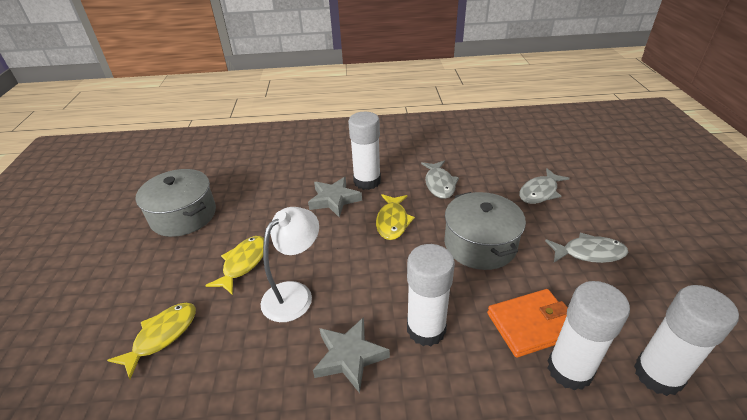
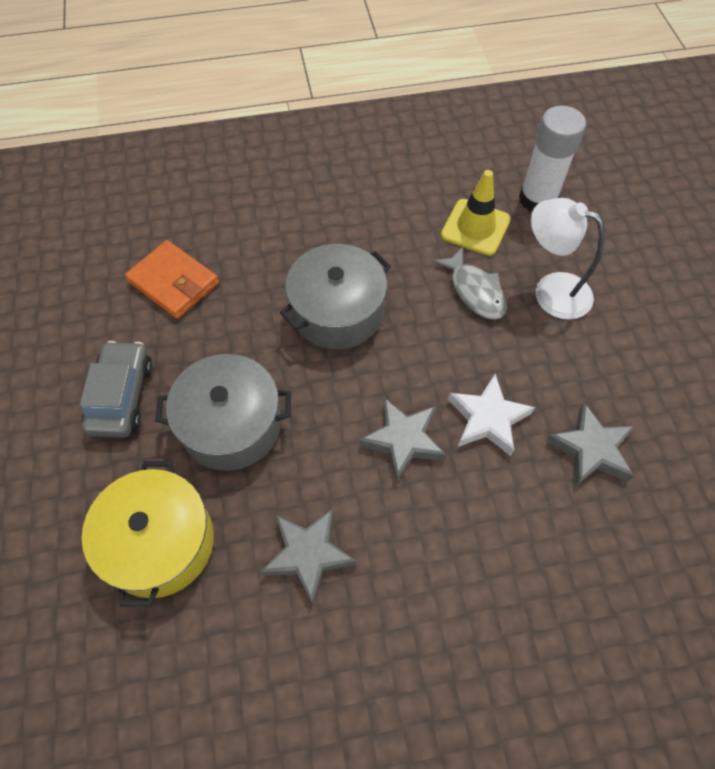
grey car: none = 0 -> [80,341,152,438] = 1
grey fish: [421,161,459,199] [519,168,570,204] [545,233,628,263] = 3 -> [432,246,507,320] = 1
grey star: [308,177,362,217] [313,317,390,393] = 2 -> [261,509,356,605] [359,398,446,483] [546,403,635,486] = 3
white glue stick: [348,112,381,190] [407,244,455,346] [548,281,630,391] [634,285,739,396] = 4 -> [519,106,586,212] = 1
white star: none = 0 -> [448,374,535,456] = 1
yellow fish: [107,303,196,379] [205,236,264,295] [376,194,415,240] = 3 -> none = 0
yellow pot: none = 0 -> [82,461,214,607] = 1
yellow traffic cone: none = 0 -> [441,170,511,256] = 1

